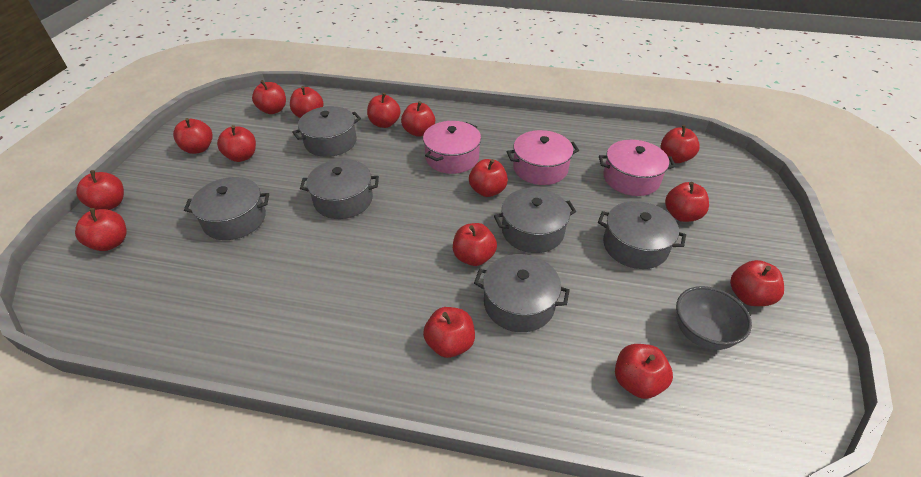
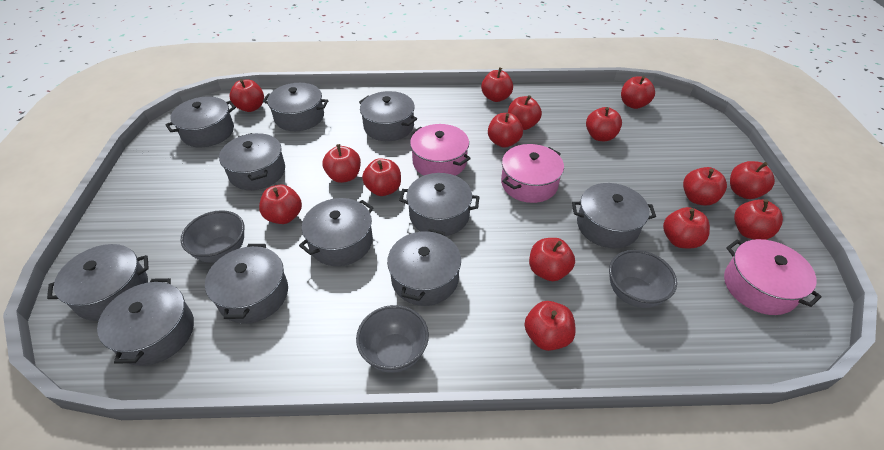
grey bowl: [676,286,752,350] = 1 -> [181,210,245,263] [356,305,429,373] [609,250,677,308] = 3
grey pot: [184,177,269,240] [292,106,361,157] [300,159,379,219] [474,254,570,332] [494,188,576,253] [598,201,686,269] = 6 -> [47,244,149,321] [97,278,194,366] [165,96,236,147] [205,244,288,324] [219,133,285,190] [263,83,328,131] [299,198,373,266] [359,91,417,141] [387,229,461,306] [399,173,479,236] [572,183,656,248] = 11

